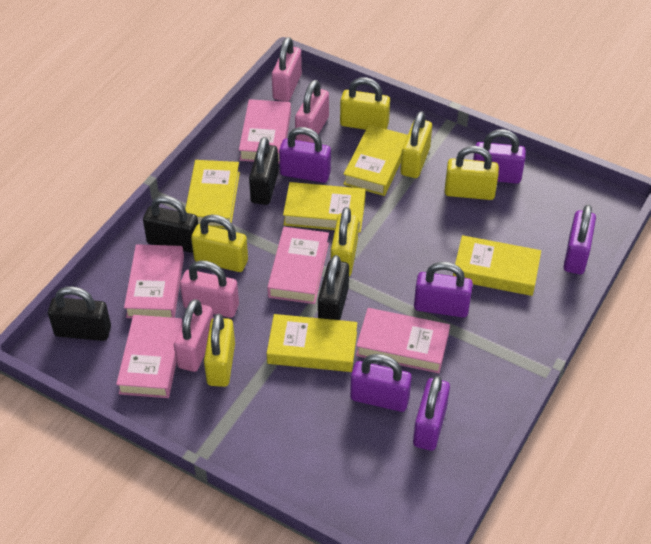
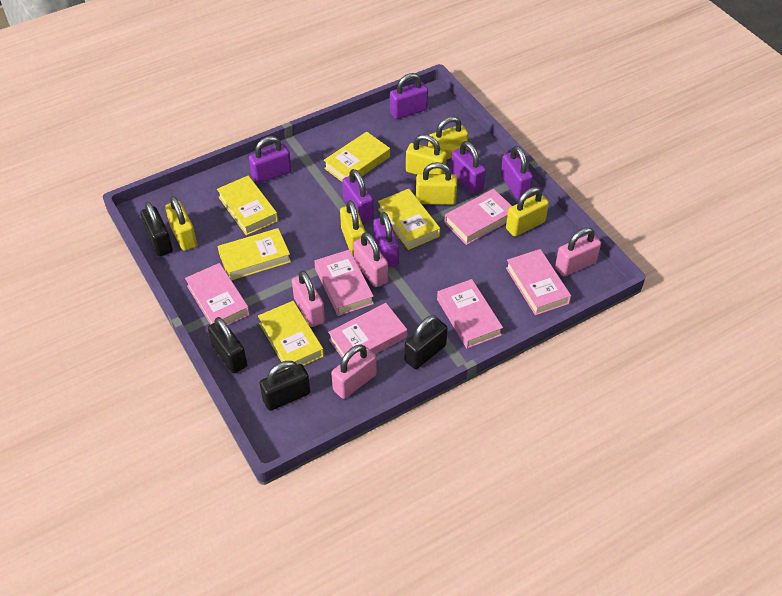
pink book: [116,315,183,398] [124,244,184,318] [239,99,291,163] [267,227,329,304] [356,308,450,373] = 5 -> [185,263,250,325] [314,249,374,316] [328,303,407,358] [437,279,503,349] [445,189,512,245] [506,249,571,315] = 6

